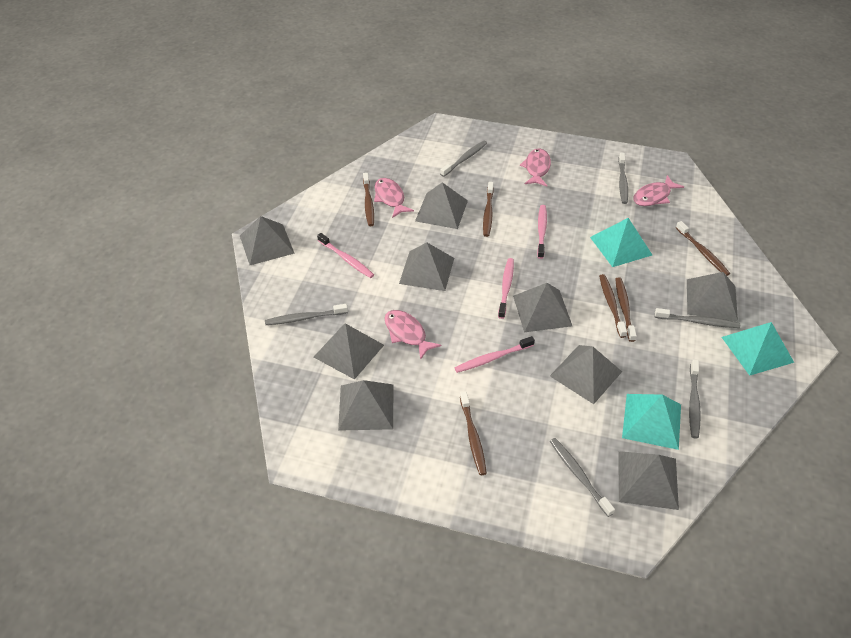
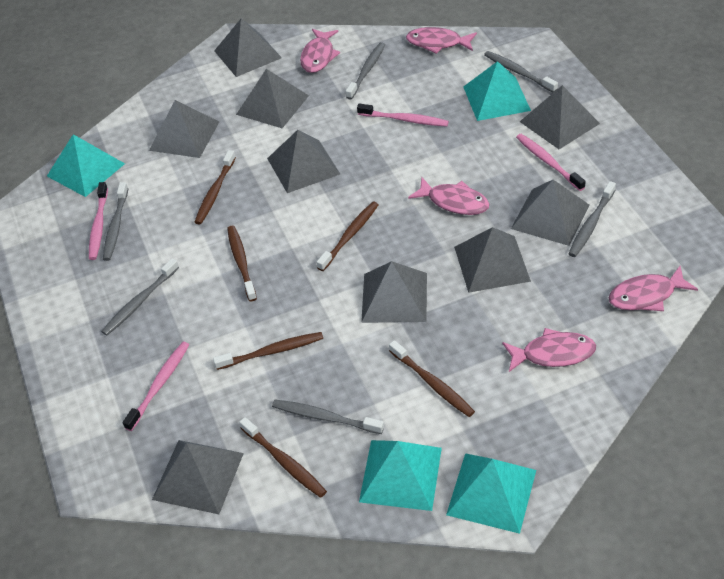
pink fish: [374,178,414,218] [385,310,441,360] [520,148,551,186] [633,175,684,206] = 4 -> [300,29,340,73] [406,27,477,54] [408,178,489,215] [502,328,596,372] [608,266,698,311] = 5
turquoise pyramid: [590,218,652,267] [622,394,681,450] [722,322,794,376] = 3 -> [47,134,125,197] [359,440,442,511] [446,453,536,534] [463,61,531,121] = 4

